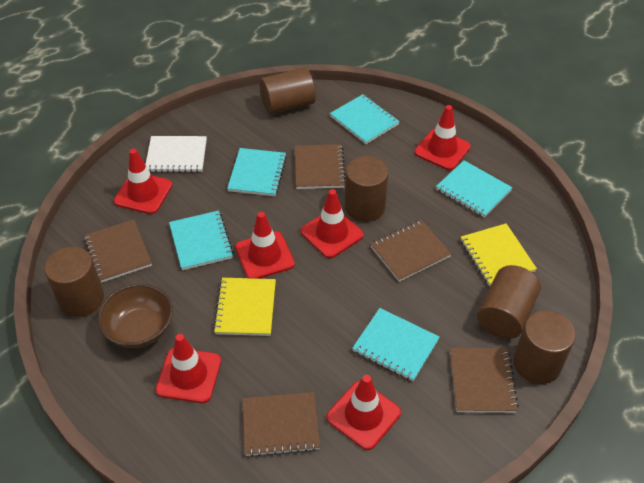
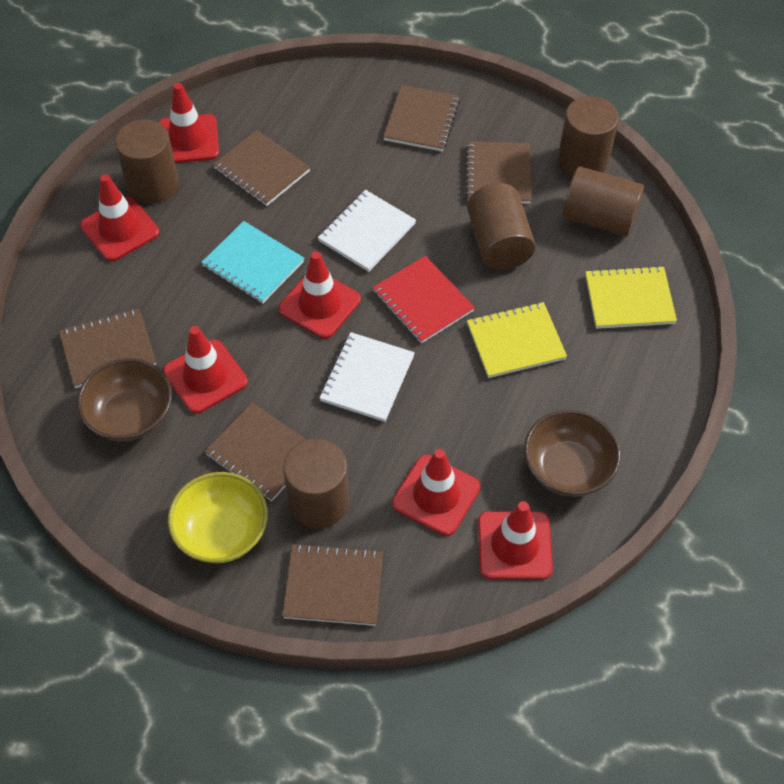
brown bowl: [98,284,173,348] = 1 -> [77,358,172,442] [524,410,621,497] = 2
brown notebook: [84,219,152,283] [243,392,320,457] [295,144,346,189] [370,220,451,282] [450,348,519,413] = 5 -> [59,308,156,388] [205,402,306,501] [213,130,310,206] [282,543,383,626] [383,85,460,151] [465,141,532,204] = 6
red notebook: none = 0 -> [373,256,475,344] = 1
turquoise notebook: [169,211,234,270] [227,148,287,196] [330,94,400,144] [352,308,440,381] [436,160,513,218] = 5 -> [201,221,304,303] = 1
white notebook: [145,136,207,173] = 1 -> [318,190,416,272] [320,332,415,422] = 2
yellow bowl: none = 0 -> [168,472,268,563] = 1

